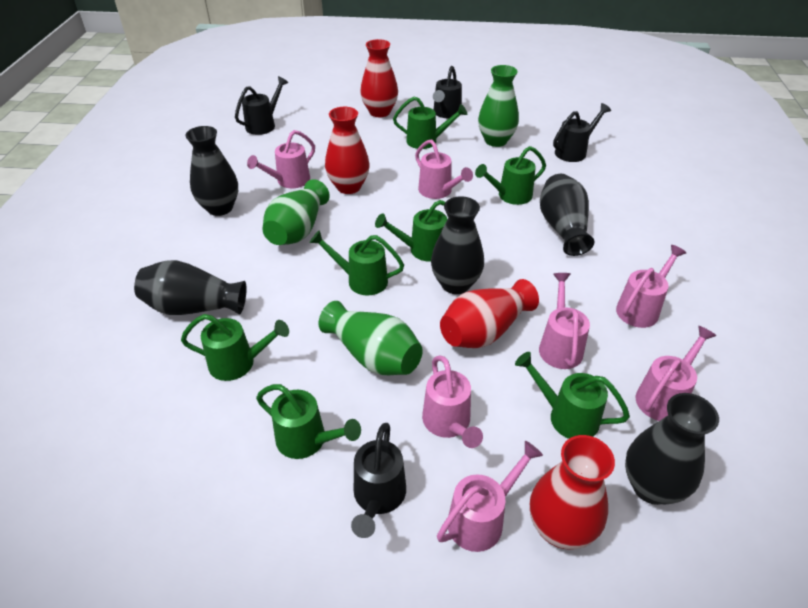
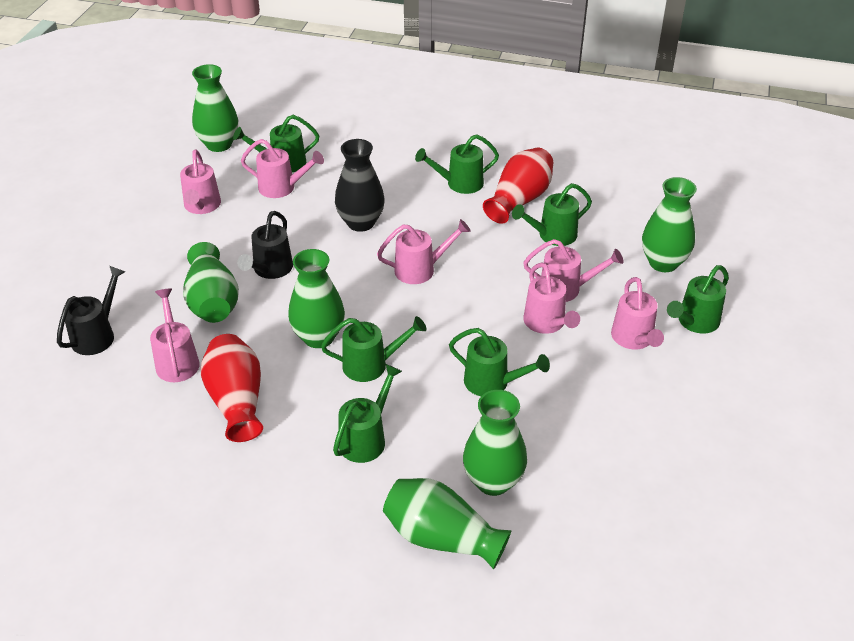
black vase: [134,260,247,315] [185,126,238,216] [431,196,484,294] [540,174,594,256] [625,393,719,505] = 5 -> [335,139,385,232] = 1
black watering can: [235,76,288,135] [351,423,406,538] [433,66,462,118] [553,103,611,162] = 4 -> [57,266,125,355] [237,211,293,279] = 2
green vase: [262,179,330,245] [319,301,423,375] [478,65,519,147] = 3 -> [183,242,239,323] [192,64,238,152] [288,249,345,348] [383,478,511,569] [463,390,527,496] [642,177,697,272] = 6
red vase: [325,107,370,194] [360,39,398,117] [440,279,539,348] [530,435,615,549] = 4 -> [201,334,263,442] [483,148,553,224] = 2

